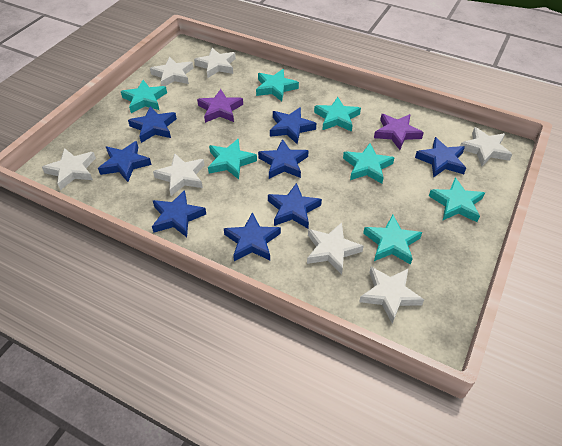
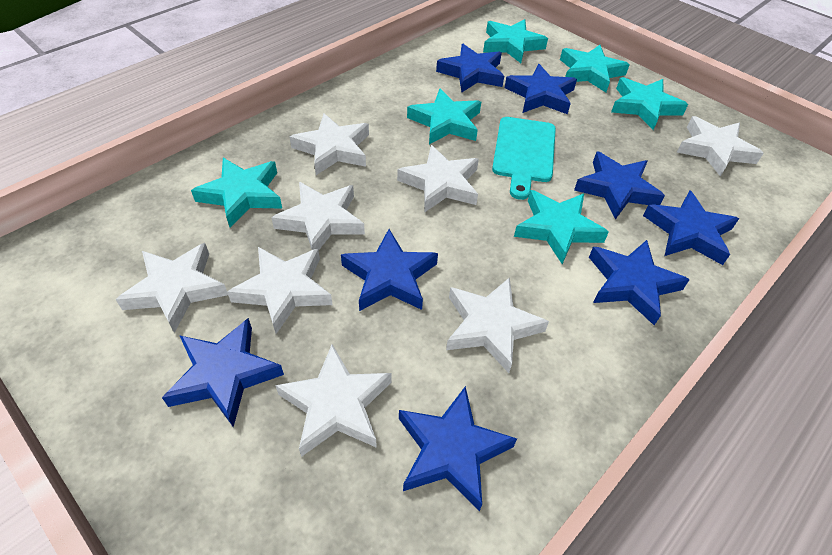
purple star: [197,89,243,123] [374,114,424,150] = 2 -> none = 0
turquoise cutting board: none = 0 -> [492,117,556,200] = 1
turquoise star: [121,80,167,113] [208,138,257,179] [256,69,299,101] [314,97,361,132] [343,143,394,184] [363,215,422,265] [429,177,485,222] = 7 -> [191,158,282,228] [407,89,481,144] [483,19,548,63] [514,190,609,264] [560,45,630,92] [611,77,688,130] = 6
white star: [42,148,96,190] [150,57,193,86] [153,153,205,196] [194,48,236,78] [307,222,364,275] [359,267,424,324] [460,127,513,166] = 7 -> [115,243,228,333] [227,247,333,334] [271,182,365,250] [275,344,391,457] [290,113,369,175] [397,145,479,212] [446,277,549,373] [677,116,764,177] = 8

